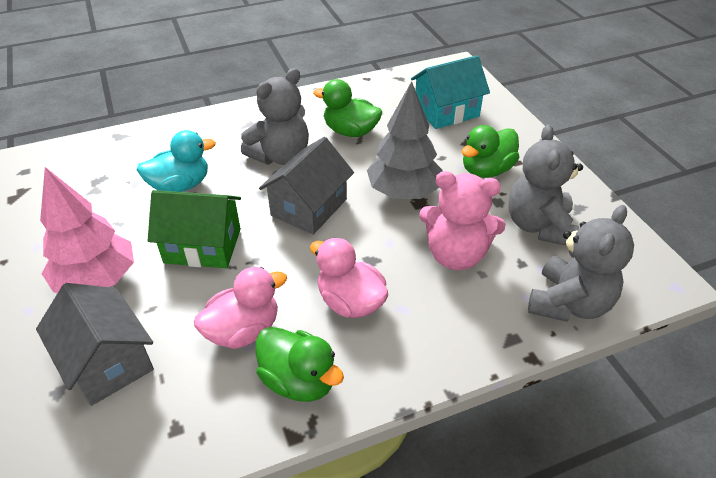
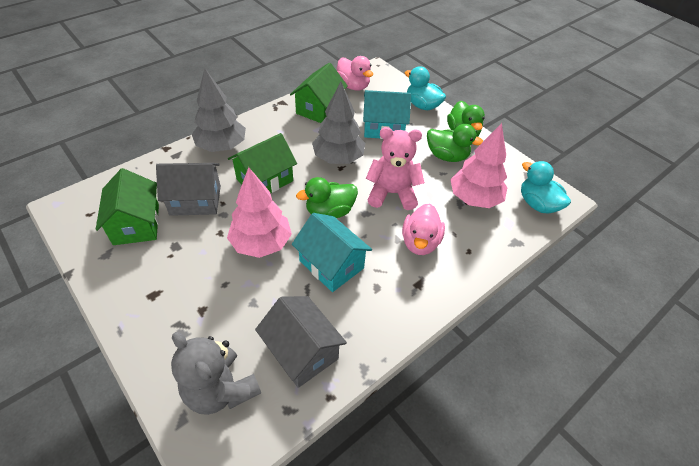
green house: [148,190,241,268] = 1 -> [96,168,159,245] [228,133,297,193] [290,63,348,123] = 3
grey teddy bear: [241,68,309,165] [509,125,583,246] [528,205,634,322] = 3 -> [171,332,261,415] = 1
grey tree: [367,81,443,199] = 1 -> [192,68,246,152] [312,82,365,164] = 2
pink tree: [40,167,134,293] = 1 -> [227,167,292,258] [450,123,507,208] = 2
turquoise duck: [137,130,216,192] = 1 -> [405,66,446,110] [521,161,571,213] = 2
turquoise house: [411,55,490,129] = 1 -> [292,213,372,292] [363,90,411,139] = 2

